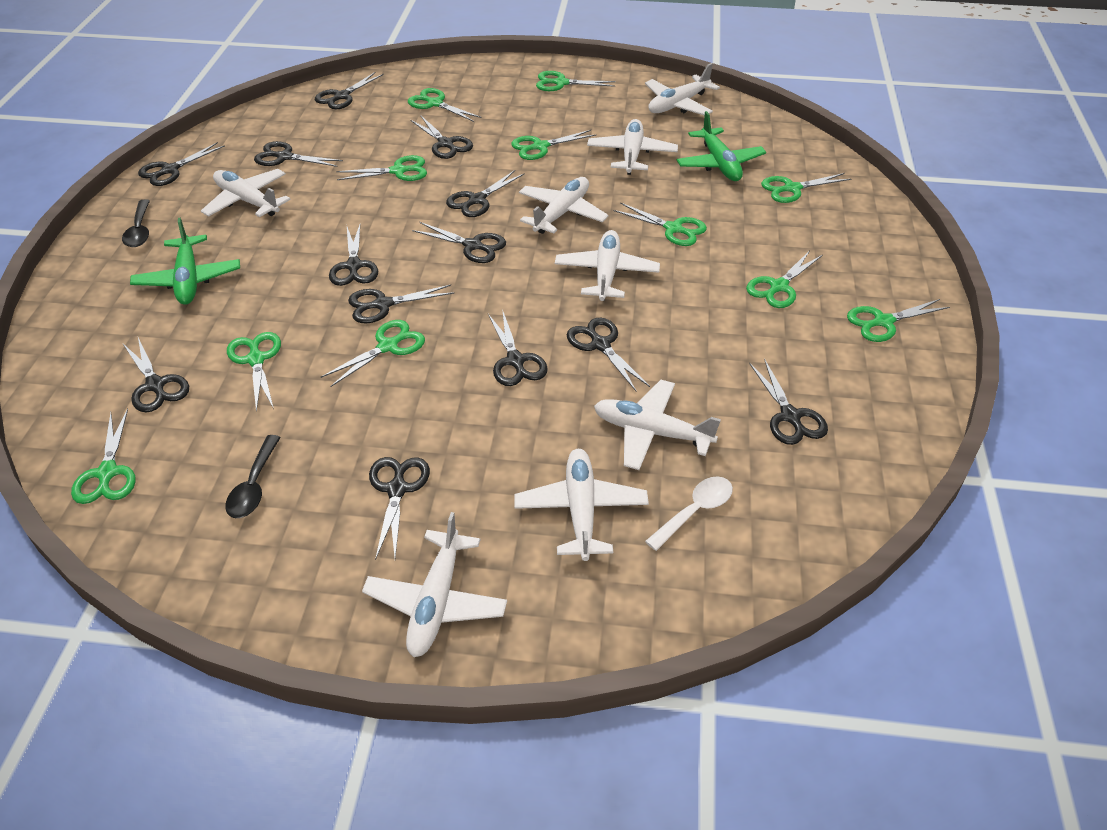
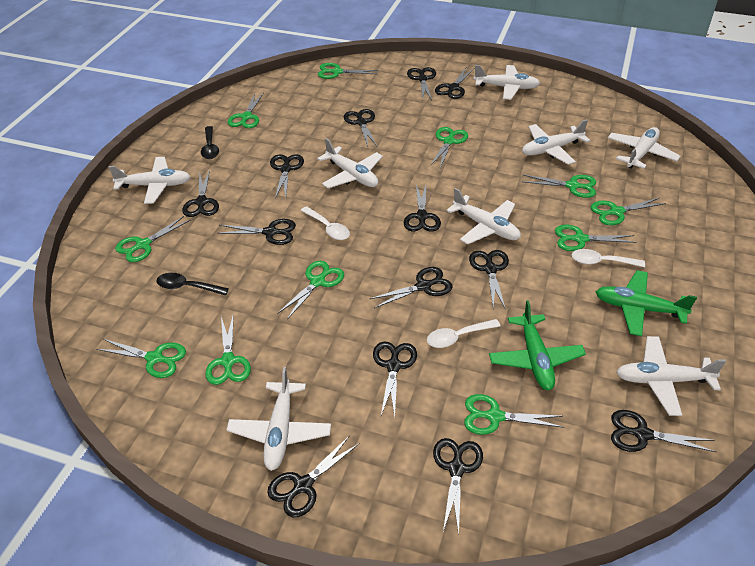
white spoon: [645,476,733,551] = 1 -> [300,206,350,240] [427,319,501,348] [572,249,645,267] = 3

